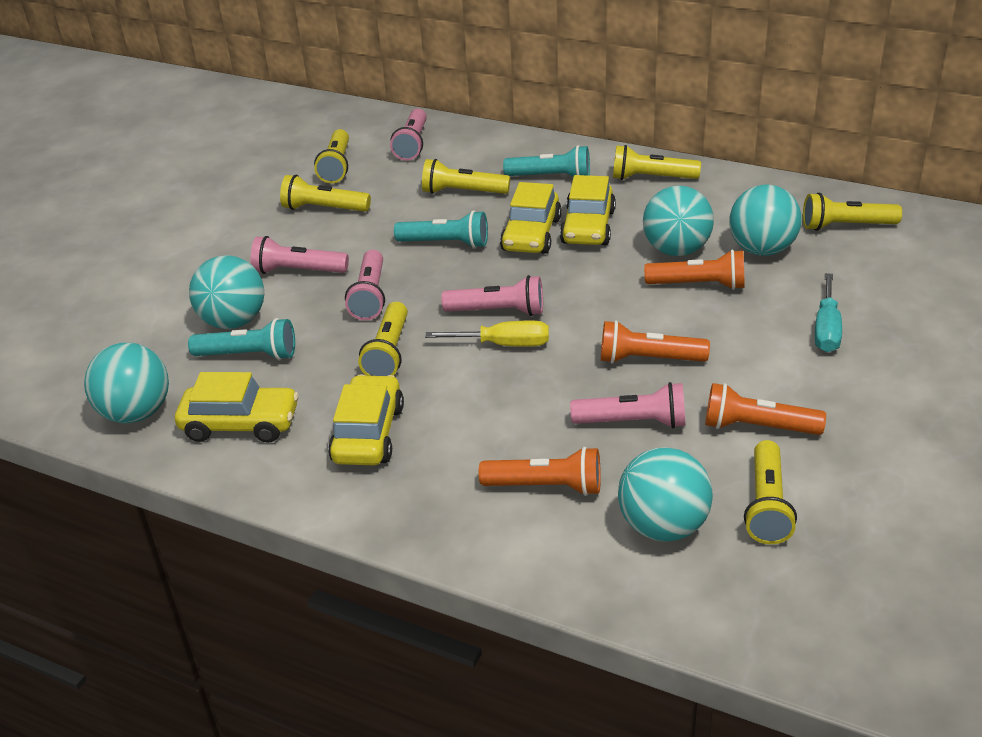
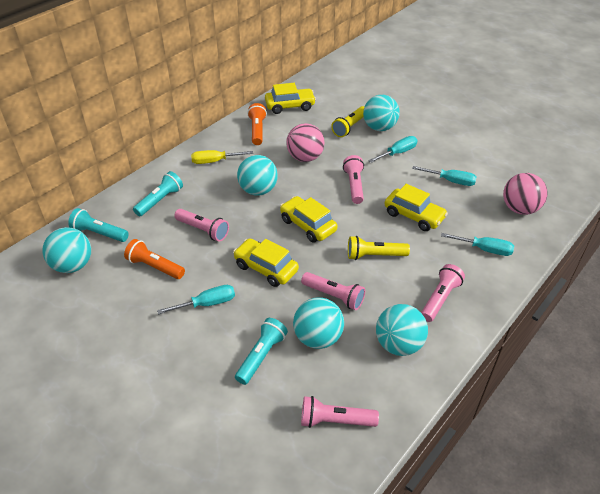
orange flashlight: [479,447,601,496] [601,320,710,363] [644,250,744,290] [705,383,826,435] = 4 -> [124,239,185,279] [247,103,267,145] = 2
pink ball: none = 0 -> [286,123,325,162] [503,173,548,215] = 2
turquoise screwdriver: [815,273,842,352] = 1 -> [157,285,235,314] [368,136,417,163] [412,166,477,186] [441,233,514,256] = 4
yellow flashlight: [280,175,371,212] [314,129,349,183] [358,302,408,376] [422,159,510,194] [613,145,701,180] [744,440,797,544] [803,193,902,231] = 7 -> [331,106,365,137] [348,236,410,260] = 2

